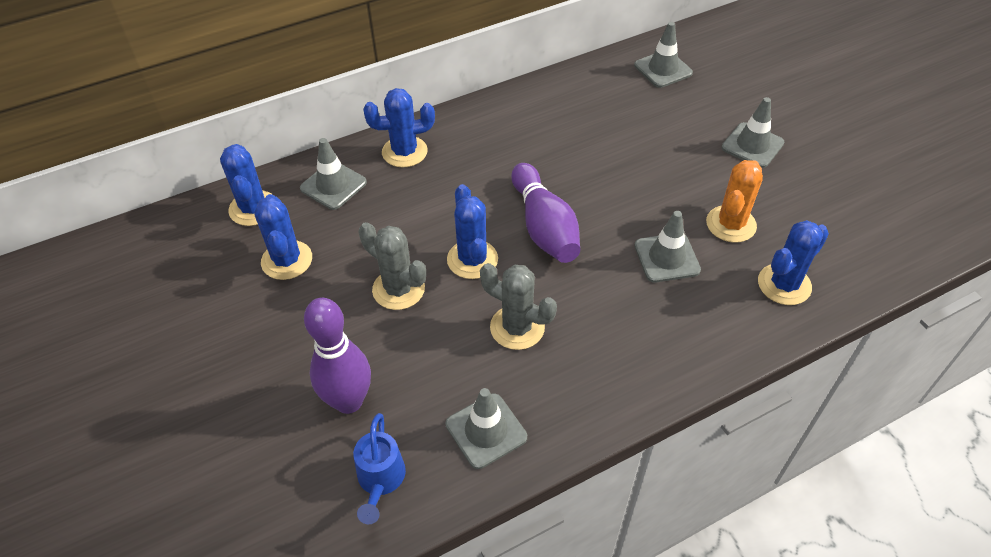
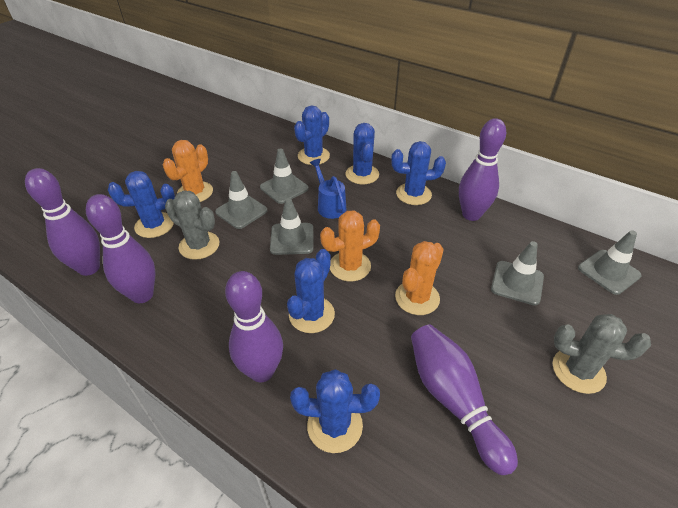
blue cactus: [220,144,273,226] [254,194,312,280] [363,88,435,167] [447,184,498,279] [758,220,829,305] = 5 -> [108,171,175,238] [287,249,335,333] [290,369,380,453] [294,105,330,165] [346,123,379,184] [391,141,446,205] = 6
orange cactus: [706,160,763,243] = 1 -> [163,140,213,202] [320,210,380,282] [395,241,444,315] = 3
purple bowling pin: [304,298,371,414] [511,163,580,263] = 2 -> [25,168,100,276] [86,194,155,303] [225,271,283,382] [411,324,518,475] [459,118,506,221] = 5

